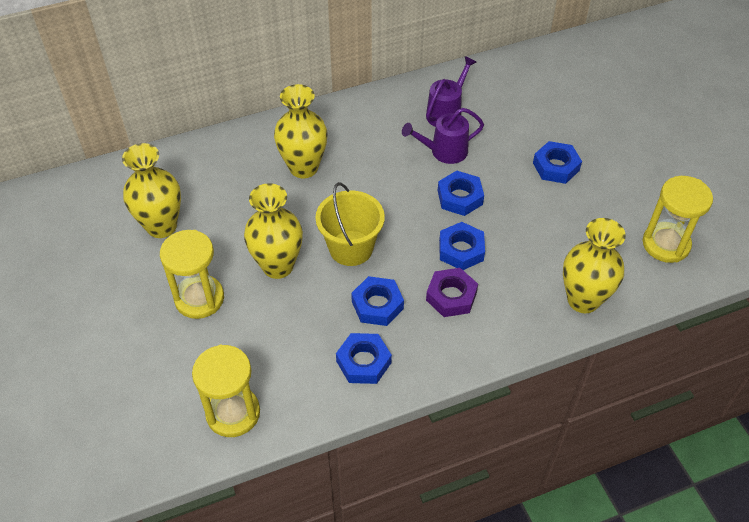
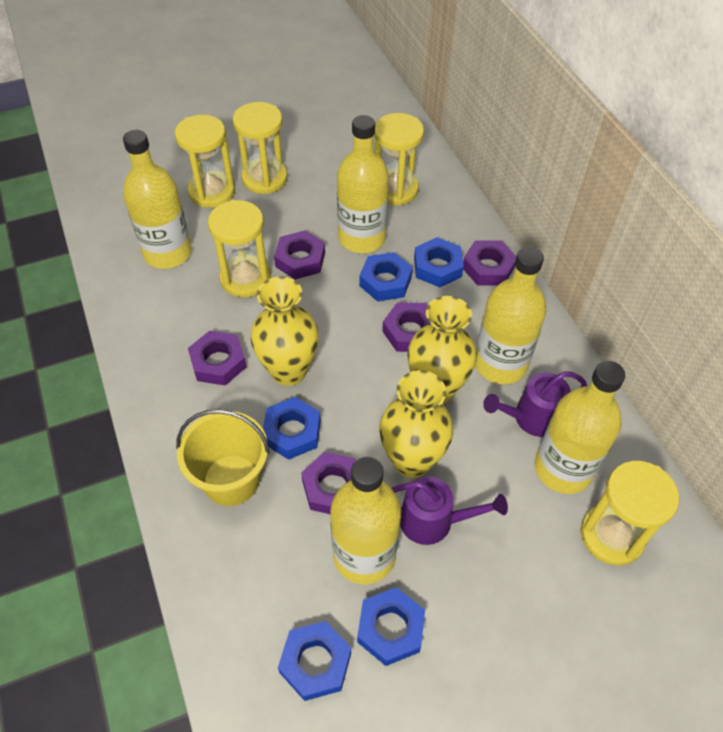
purple nut: [426,268,478,317] = 1 -> [188,331,247,386] [274,230,325,280] [301,452,356,514] [382,302,430,352] [463,240,516,285] = 5
yellow bottle: none = 0 -> [123,130,192,269] [330,457,401,584] [337,115,389,253] [475,247,546,384] [535,361,625,494] = 5
yellow hourglass: [160,230,224,319] [192,345,260,437] [643,176,713,263] = 3 -> [175,115,235,208] [208,200,271,297] [233,102,287,194] [374,113,424,206] [581,461,679,565] = 5
yellow vase: [122,143,181,238] [244,183,303,279] [274,84,328,178] [563,218,626,313] = 4 -> [250,276,319,386] [379,370,453,478] [408,296,477,404] = 3

